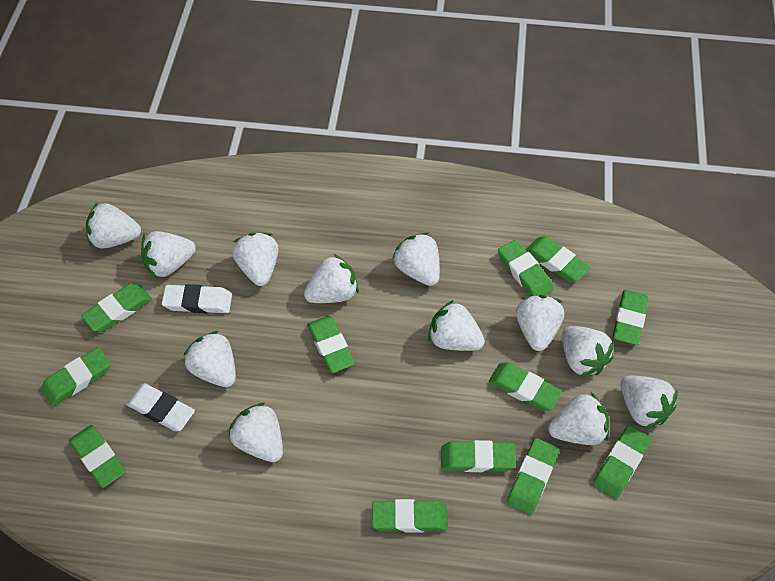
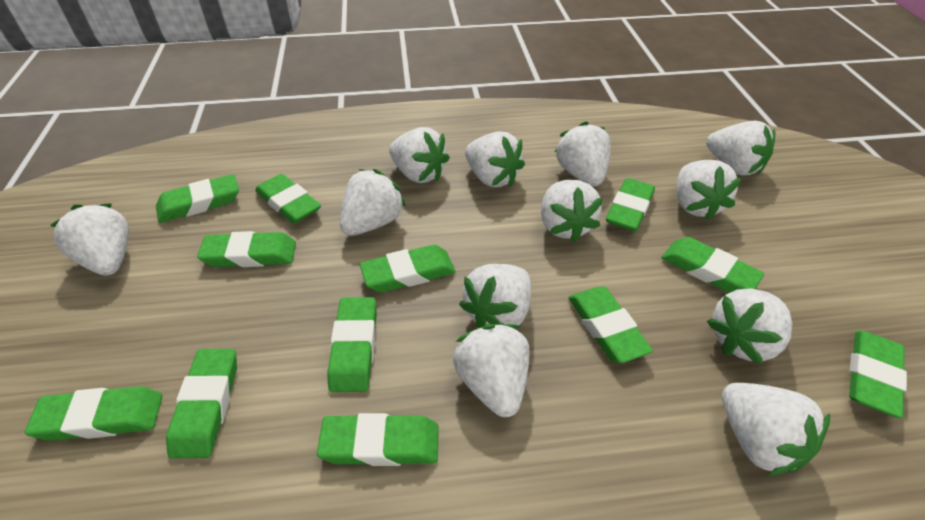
white eraser: [126,383,195,431] [162,284,232,314] = 2 -> none = 0

